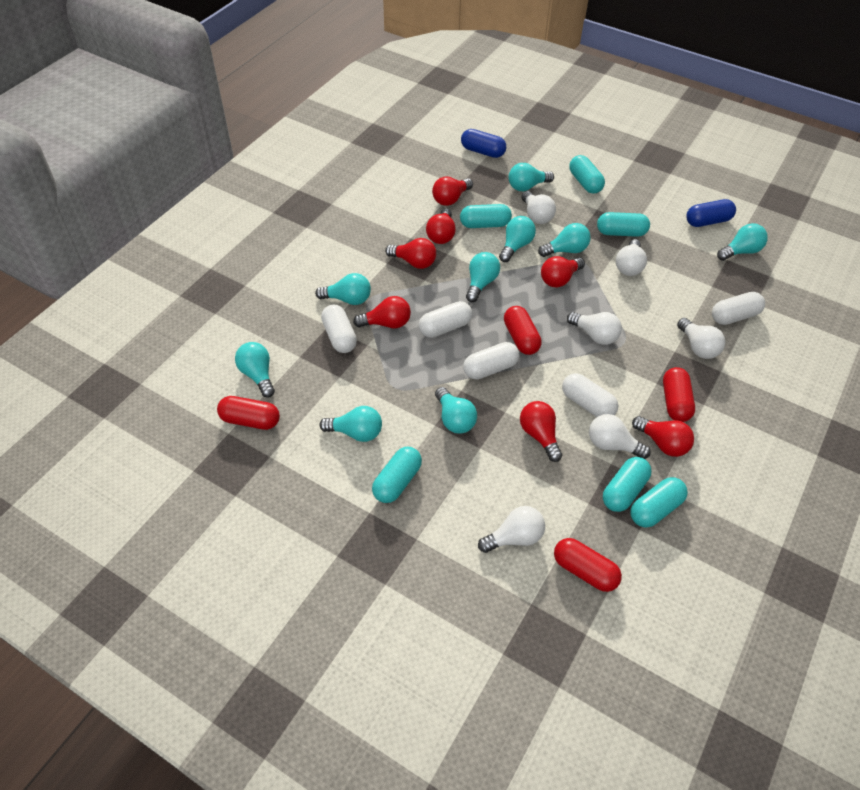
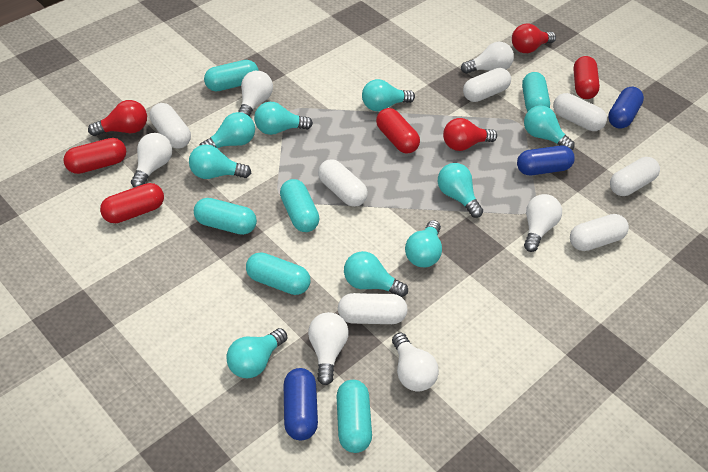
blue capsule: [461,129,506,158] [686,199,736,227] = 2 -> [284,368,318,440] [517,146,575,175] [608,87,644,129] = 3
red light bulb: [353,296,411,328] [385,238,436,269] [426,209,456,244] [432,176,473,206] [520,401,562,462] [541,256,585,287] [632,416,694,457] = 7 -> [88,100,147,136] [443,118,497,151] [512,24,556,53] = 3
white capsule: [321,305,357,353] [419,301,473,338] [463,342,520,379] [562,373,618,417] [712,292,765,325] = 5 -> [150,103,191,149] [318,159,368,207] [338,293,408,324] [463,68,511,102] [553,93,607,131] [570,214,629,251] [610,157,660,196] = 7

